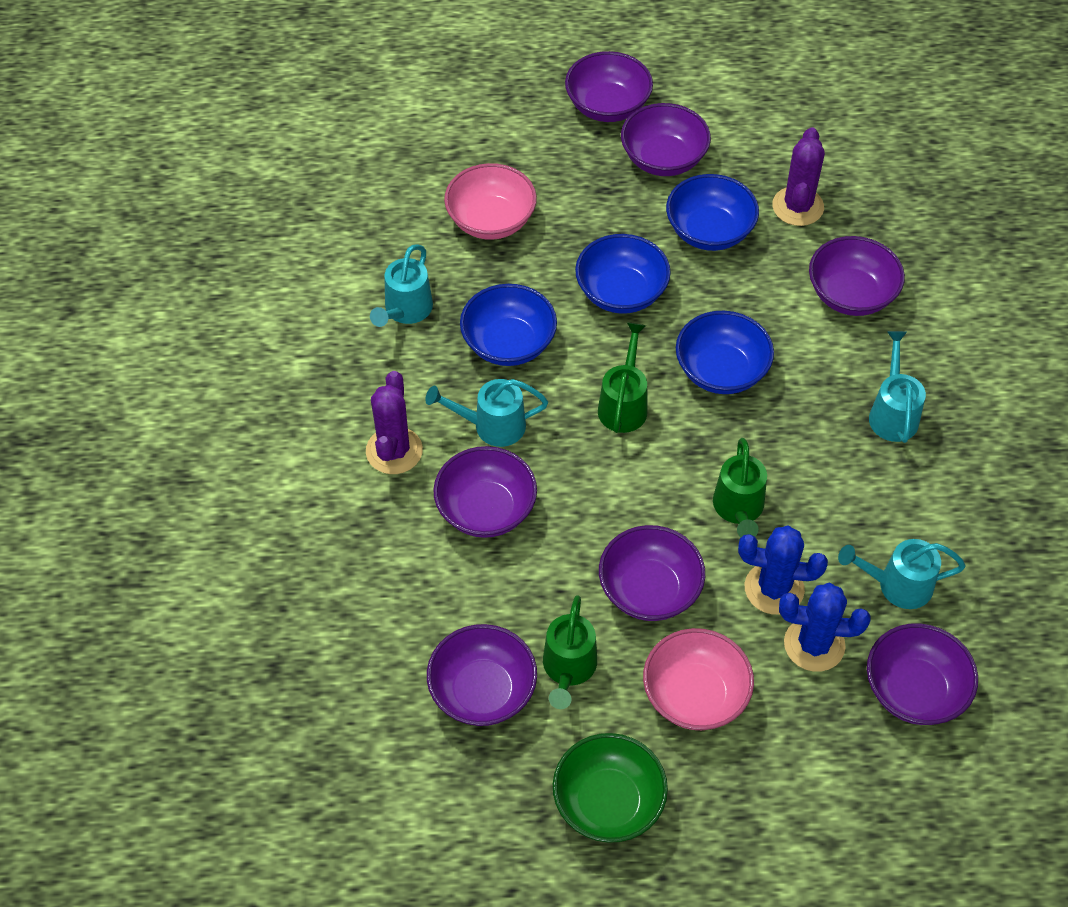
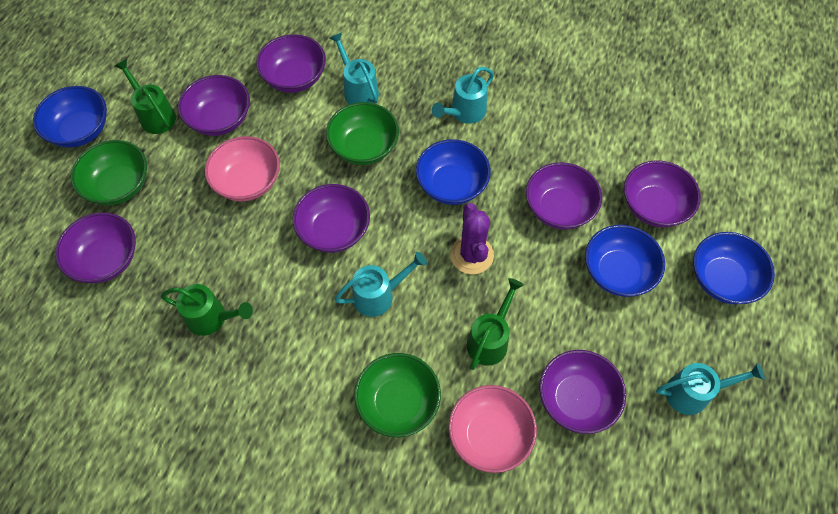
blue cactus: [738,526,828,615] [779,583,871,672] = 2 -> none = 0
green bowl: [553,733,668,843] = 1 -> [71,140,147,206] [326,102,399,165] [354,353,441,437] = 3
purple cactus: [366,371,423,474] [772,127,825,226] = 2 -> [450,203,494,274] = 1

